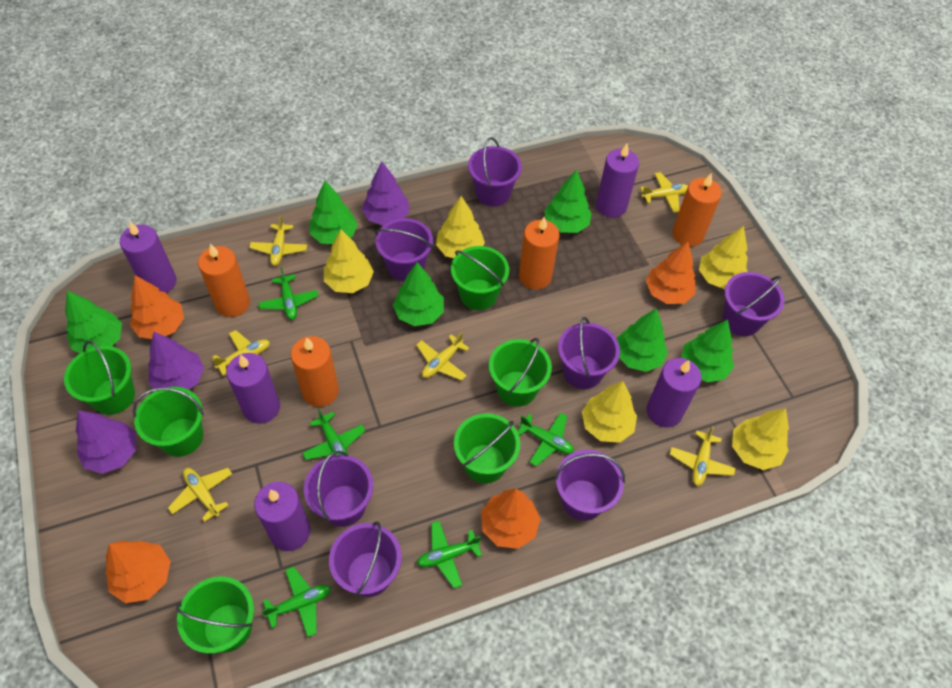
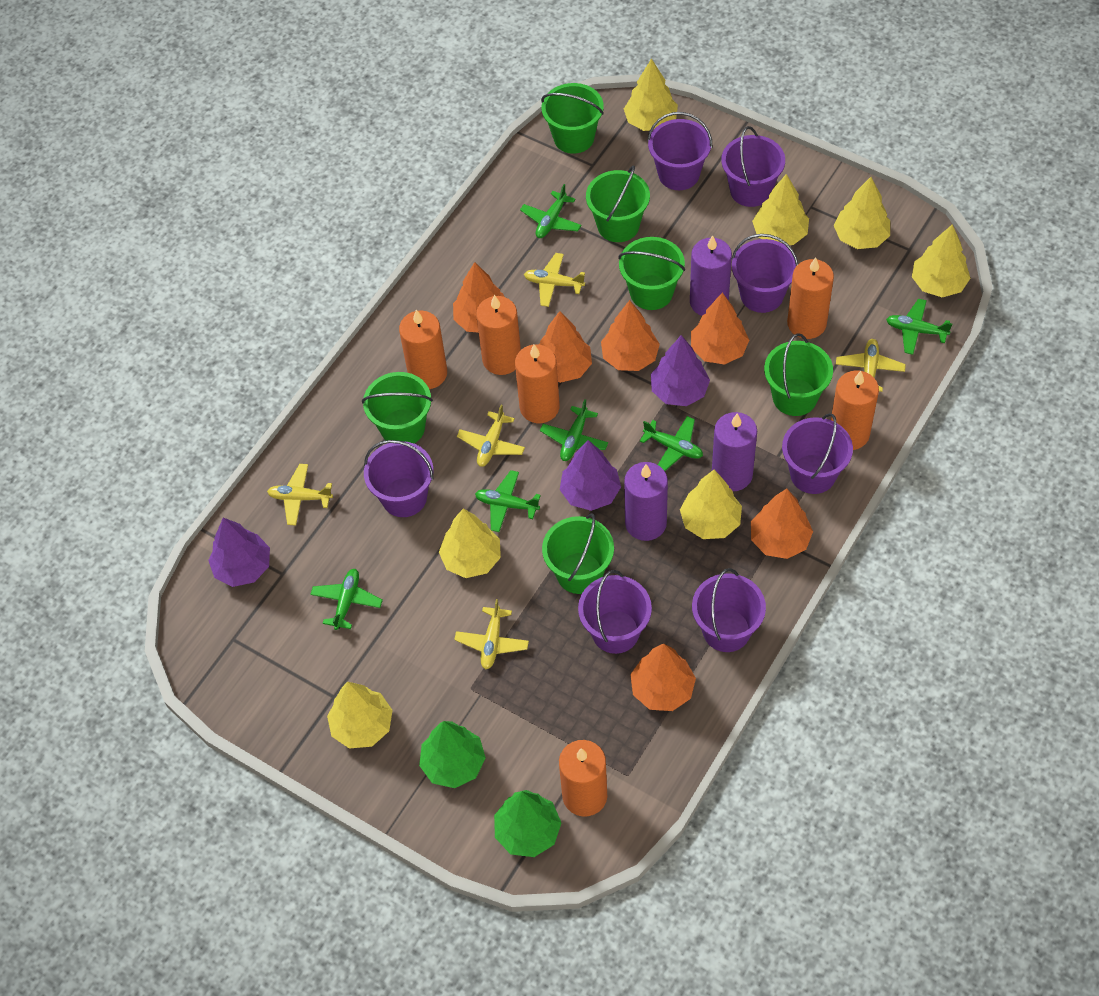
green plane: [258,267,318,320] [261,566,331,637] [302,409,366,460] [417,521,482,588] [517,412,574,466] = 5 -> [310,569,383,630] [475,470,541,532] [520,184,582,238] [540,399,608,461] [640,416,703,471] [886,299,952,355] = 6
green tree: [65,291,122,353] [309,181,358,244] [393,262,444,326] [544,169,592,233] [616,308,668,372] [681,319,734,382] = 6 -> [419,721,486,788] [494,790,561,857] = 2
orange candle: [198,244,250,317] [291,336,339,407] [519,216,560,290] [672,173,722,247] = 4 -> [399,310,447,389] [476,295,521,375] [515,344,560,423] [559,740,607,817] [787,257,834,339] [831,370,879,450] = 6
orange tree: [105,541,171,603] [130,275,184,339] [481,488,540,549] [646,241,696,304] = 4 -> [453,262,505,333] [539,311,592,383] [601,300,660,371] [630,643,696,711] [691,293,749,364] [751,489,813,559] = 6
purple candle: [120,222,176,293] [226,353,280,424] [254,482,310,551] [596,144,639,218] [646,358,702,427] = 5 -> [624,462,668,541] [690,235,732,316] [712,412,757,491] = 3
yellow plane: [168,468,232,522] [212,330,270,375] [249,215,307,266] [416,332,469,381] [640,172,688,213] [670,426,736,486] = 6 -> [267,464,333,526] [454,599,529,670] [457,404,525,467] [524,253,585,307] [836,339,906,392] = 5
yellow tree: [324,229,374,293] [436,196,485,258] [582,381,637,443] [699,226,748,289] [732,408,789,470] = 5 -> [327,682,393,749] [439,508,501,578] [624,59,678,131] [680,470,742,539] [752,174,809,245] [834,177,890,249] [912,224,970,297] = 7

